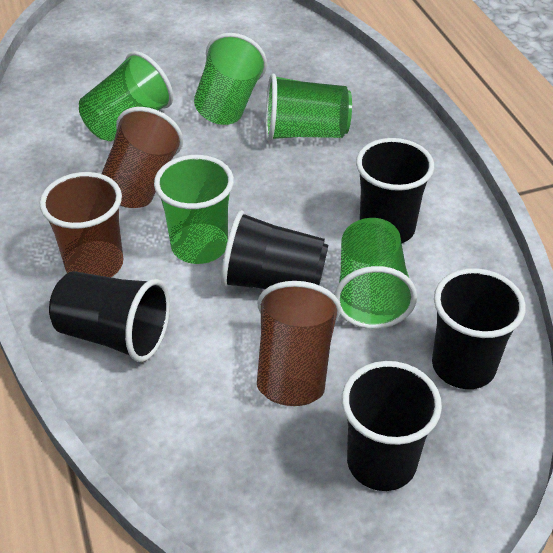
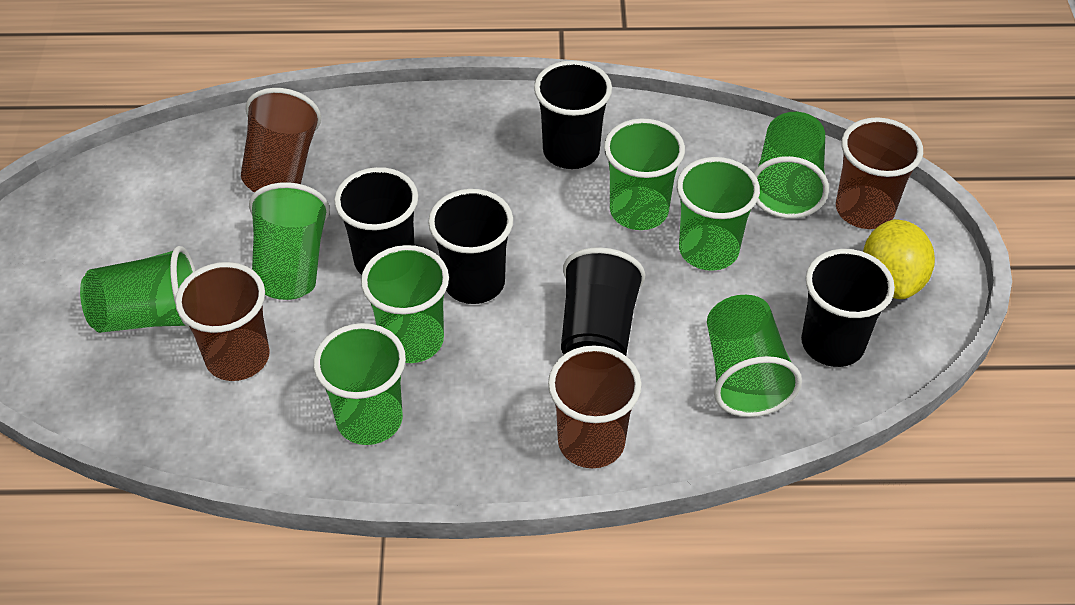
brown cup: [40,172,123,277] [102,107,183,208] [257,281,341,406] = 3 -> [175,262,270,381] [241,88,321,193] [548,345,642,468] [836,117,923,229] = 4
green cup: [79,51,173,141] [154,155,234,264] [194,33,267,125] [265,73,352,142] [334,218,417,329] = 5 -> [80,246,196,333] [249,182,330,300] [313,323,406,445] [361,245,449,363] [604,118,685,230] [677,157,760,271] [707,295,802,417] [753,112,829,219] = 8
yellow lemon: none = 0 -> [863,219,935,299] = 1

